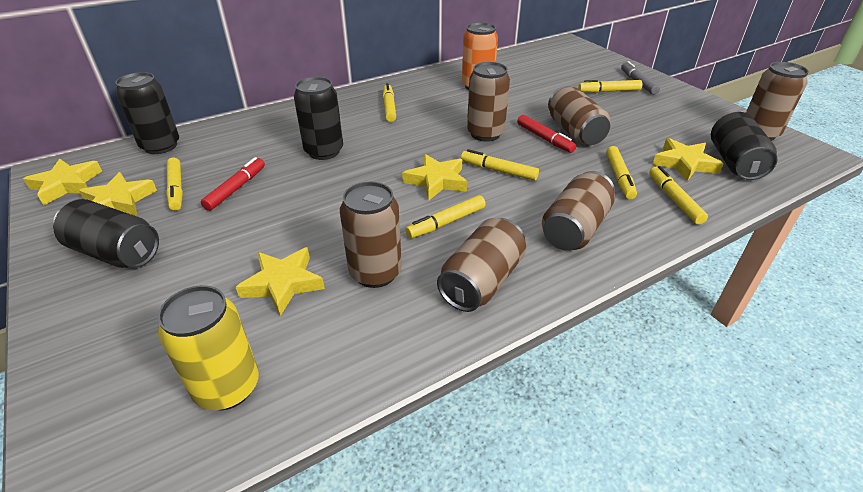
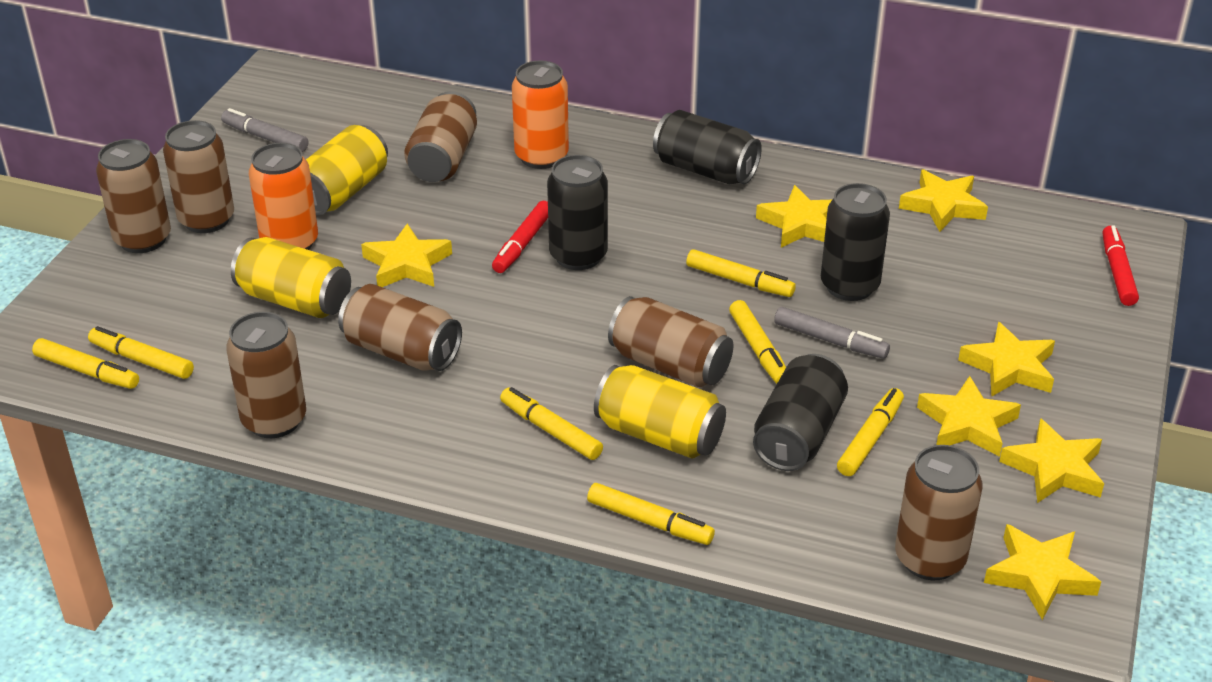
brown can: [340,182,402,288] [437,218,526,312] [467,62,510,142] [542,171,615,251] [548,86,610,146] [746,62,809,141] = 6 -> [96,139,171,253] [163,120,234,233] [226,312,306,438] [338,284,462,371] [404,91,477,182] [608,296,734,388] [895,445,982,580] = 7
grey marker: [621,61,660,95] = 1 -> [221,108,308,152] [774,307,890,359] = 2
orange can: [462,22,498,90] = 1 -> [249,143,318,250] [512,61,569,169] = 2
yellow can: [158,285,259,410] = 1 -> [231,237,351,318] [306,125,388,215] [594,365,726,459] = 3
yellow star: [23,159,102,205] [79,172,157,216] [236,247,325,316] [402,154,467,201] [652,138,723,181] = 5 -> [361,224,452,287] [756,185,832,248] [899,169,988,232] [917,376,1021,457] [958,322,1055,396] [984,524,1101,620] [999,418,1104,503] = 7

